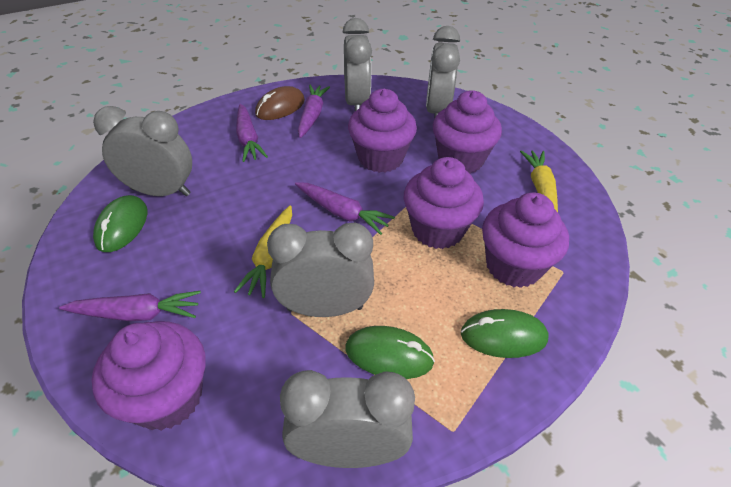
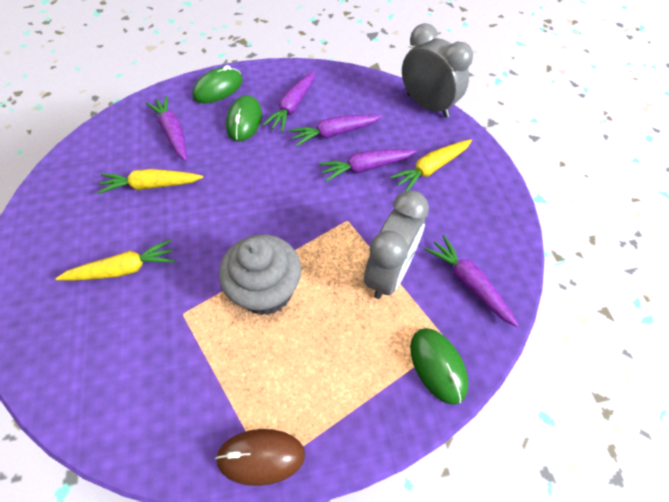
grey clock: [93,106,192,196] [267,223,374,317] [280,370,415,468] [342,18,372,111] [426,26,460,119] = 5 -> [364,190,429,299] [402,23,473,118] = 2
grey cupcake: none = 0 -> [219,235,301,315] = 1
purple carrot: [59,291,201,321] [236,104,268,162] [295,182,395,235] [298,85,330,138] = 4 -> [146,95,187,161] [262,71,315,132] [289,114,382,147] [319,149,417,182] [425,235,519,327] = 5
purple cupcake: [92,321,206,431] [348,89,417,173] [404,157,484,249] [433,90,502,174] [482,192,569,288] = 5 -> none = 0
yellow carrot: [234,205,292,298] [520,150,558,212] = 2 -> [55,239,175,281] [97,169,203,194] [390,140,472,191] = 3

